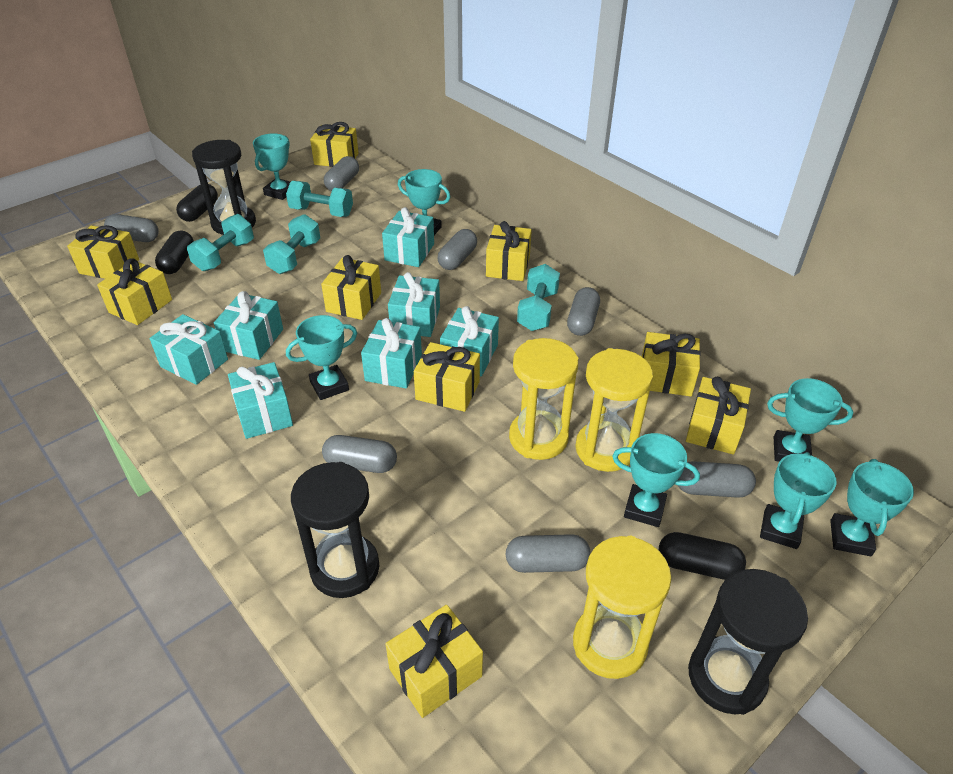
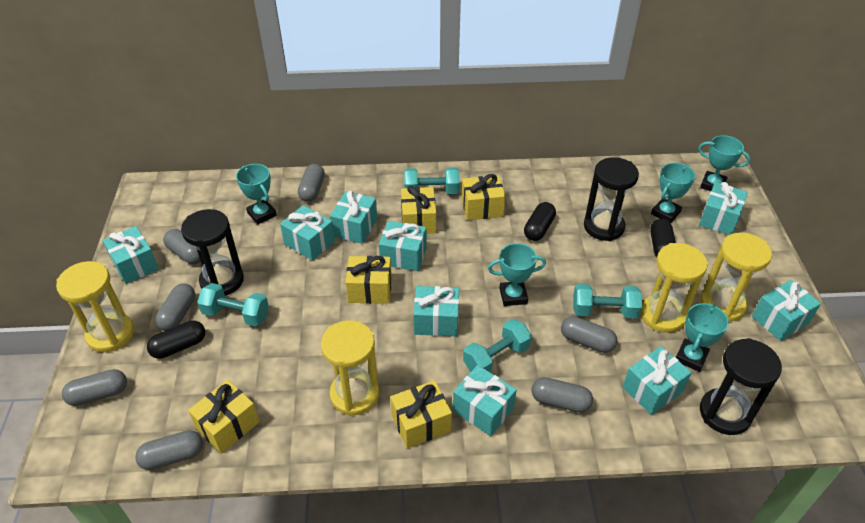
turquoise gift: [150,314,228,385] [214,291,283,360] [228,362,293,439] [361,318,422,388] [382,207,434,267] [388,272,440,337] [440,306,499,376] = 7 -> [103,226,159,284] [280,205,335,261] [330,191,377,244] [379,221,427,271] [413,286,459,336] [453,365,517,436] [623,346,692,415] [699,182,748,235] [752,280,821,341] = 9
turquoise trophy: [253,133,290,200] [286,315,357,400] [398,169,450,235] [612,433,700,527] [760,452,837,549] [767,378,853,462] [830,459,914,556] = 7 -> [236,164,277,225] [488,243,546,306] [651,163,695,223] [676,303,729,372] [698,135,751,191] = 5
yellow gift: [67,225,139,279] [97,258,172,325] [310,122,358,167] [321,255,381,320] [386,605,483,718] [414,342,480,412] [486,221,532,281] [642,332,701,396] [686,377,751,455] = 9 -> [188,380,259,453] [345,256,392,304] [391,380,452,448] [401,186,436,234] [461,174,506,220] = 5
yellow hourglass: [509,338,578,460] [573,536,671,679] [575,348,653,472] = 3 -> [56,261,134,352] [321,320,379,416] [640,243,708,333] [700,233,772,322] = 4

